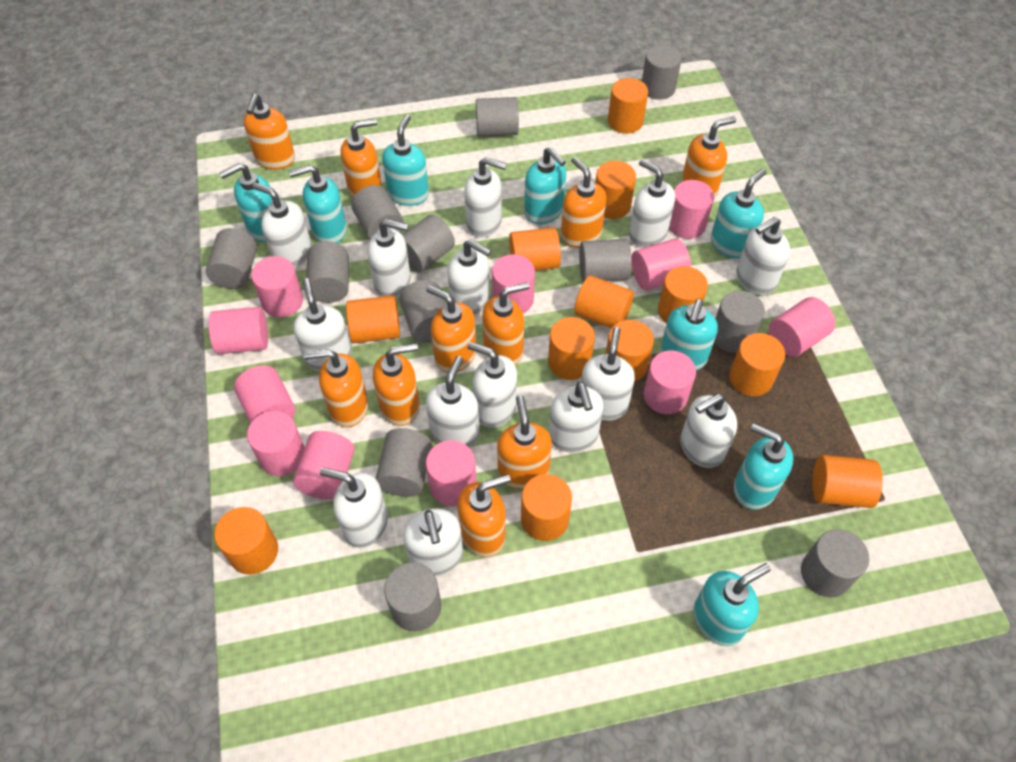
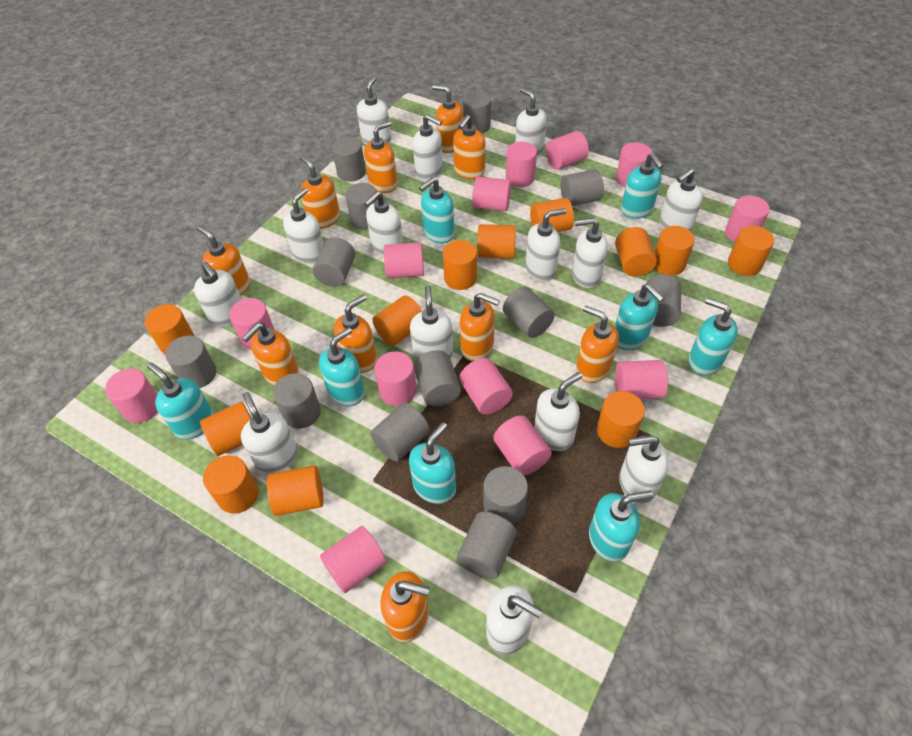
grey cylinder: [206,228,257,289] [306,241,349,303] [351,185,404,240] [375,428,432,497] [384,563,441,631] [399,280,446,343] [402,214,455,272] [476,97,519,137] [579,239,632,282] [642,45,682,100] [714,291,765,353] [801,529,869,598] = 12 -> [165,336,216,388] [273,373,321,429] [313,237,355,287] [332,137,366,182] [345,183,378,230] [370,403,430,461] [414,350,461,406] [457,512,517,579] [463,91,491,134] [483,466,528,524] [503,287,555,338] [560,169,604,206] [646,275,681,327] = 13
pink cylinder: [208,307,268,354] [234,365,295,424] [247,411,305,476] [251,256,303,318] [293,431,355,500] [426,440,477,506] [492,254,535,313] [632,238,691,290] [644,350,696,414] [669,180,714,239] [769,297,835,357] = 11 -> [105,369,158,423] [229,298,275,350] [320,526,387,593] [374,352,417,406] [384,242,424,278] [459,358,513,415] [472,177,511,211] [493,415,552,476] [506,142,537,187] [546,131,589,170] [615,360,668,399] [616,142,652,187] [725,196,770,242] = 13

